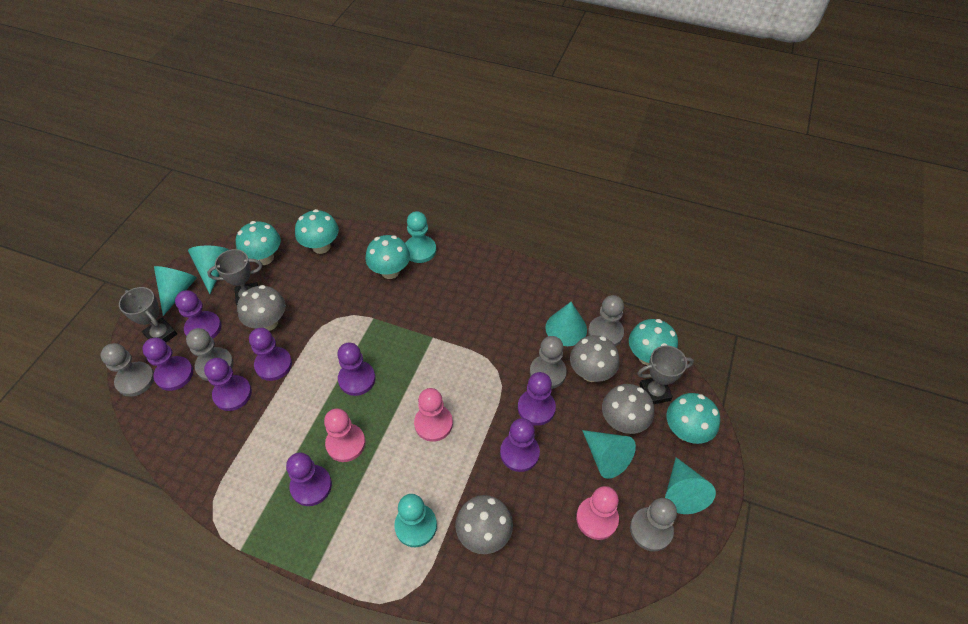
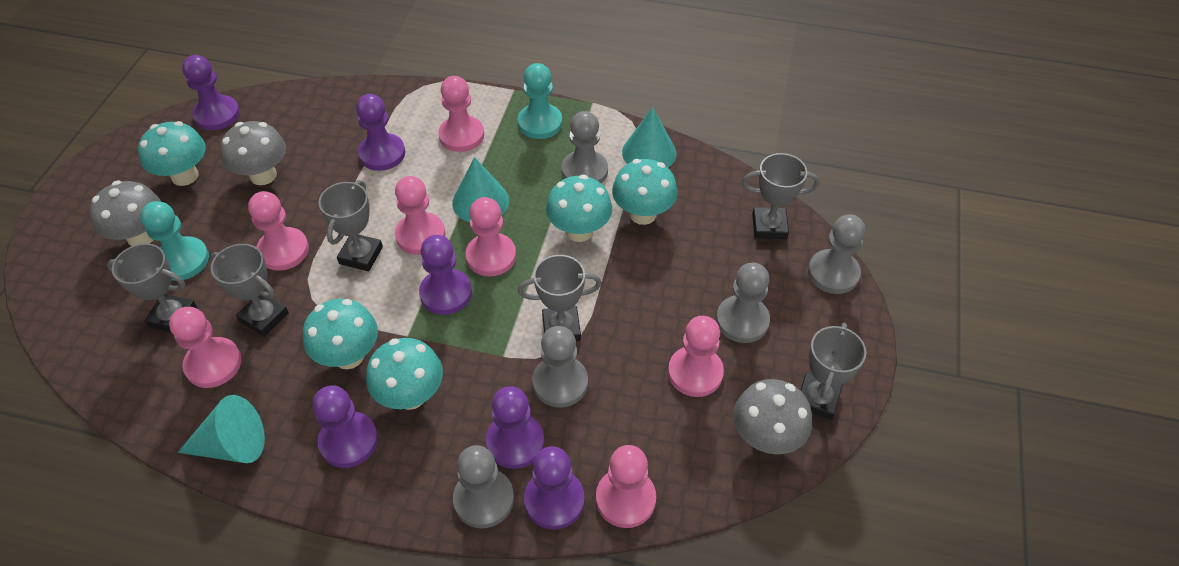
grey mushroom: [237,285,286,331] [455,495,513,554] [570,335,620,382] [602,384,654,434] = 4 -> [90,181,161,246] [220,121,286,185] [733,379,812,454] = 3
grey trophy: [119,287,177,342] [207,249,263,305] [637,345,694,404] = 3 -> [107,243,197,332] [211,244,289,337] [318,180,383,271] [518,255,602,341] [742,153,819,239] [800,323,867,420] = 6
pink pawn: [324,408,366,462] [414,388,453,442] [576,486,619,540] = 3 -> [169,307,242,388] [248,191,309,271] [395,176,445,255] [438,76,484,152] [465,197,516,276] [596,445,656,528] [668,316,724,397] = 7
purple pawn: [142,338,193,391] [175,290,221,339] [204,358,252,411] [249,328,292,381] [286,452,332,506] [337,342,375,396] [500,418,540,472] [518,372,556,426] = 8 -> [182,55,240,130] [313,385,378,468] [356,94,405,171] [419,235,472,315] [486,386,544,469] [524,446,585,530] = 6
turquoise cone: [154,266,197,316] [188,246,229,294] [545,302,587,346] [582,430,636,479] [665,457,716,514] = 5 -> [178,395,265,463] [452,157,509,222] [622,107,676,168] = 3

